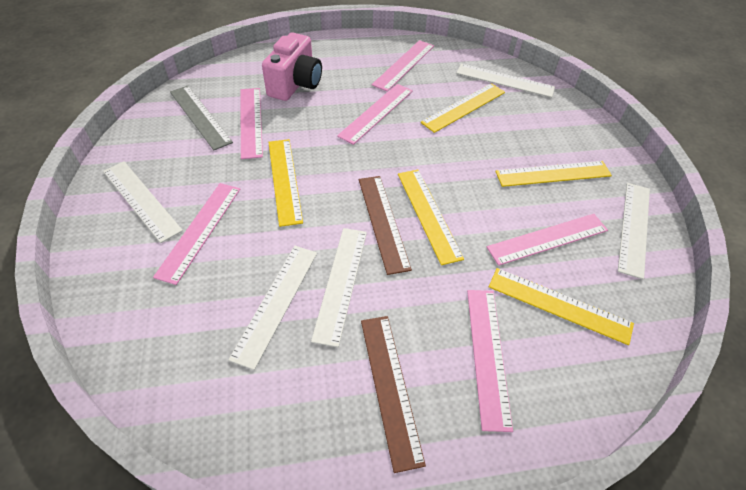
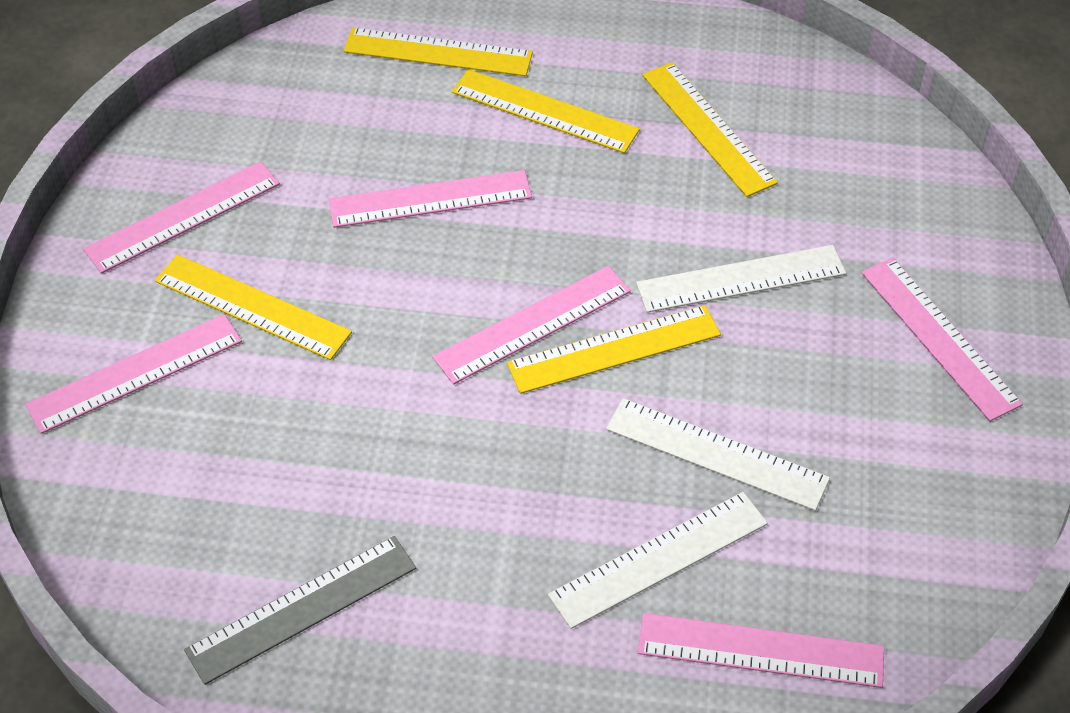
brown ruler: [359,176,412,275] [361,316,426,473] = 2 -> none = 0
pink camera: [262,32,322,101] = 1 -> none = 0
white ruler: [103,161,183,243] [228,246,317,370] [311,228,367,347] [456,63,555,98] [618,183,650,279] = 5 -> [548,492,768,629] [606,398,830,511] [636,245,846,313] = 3

